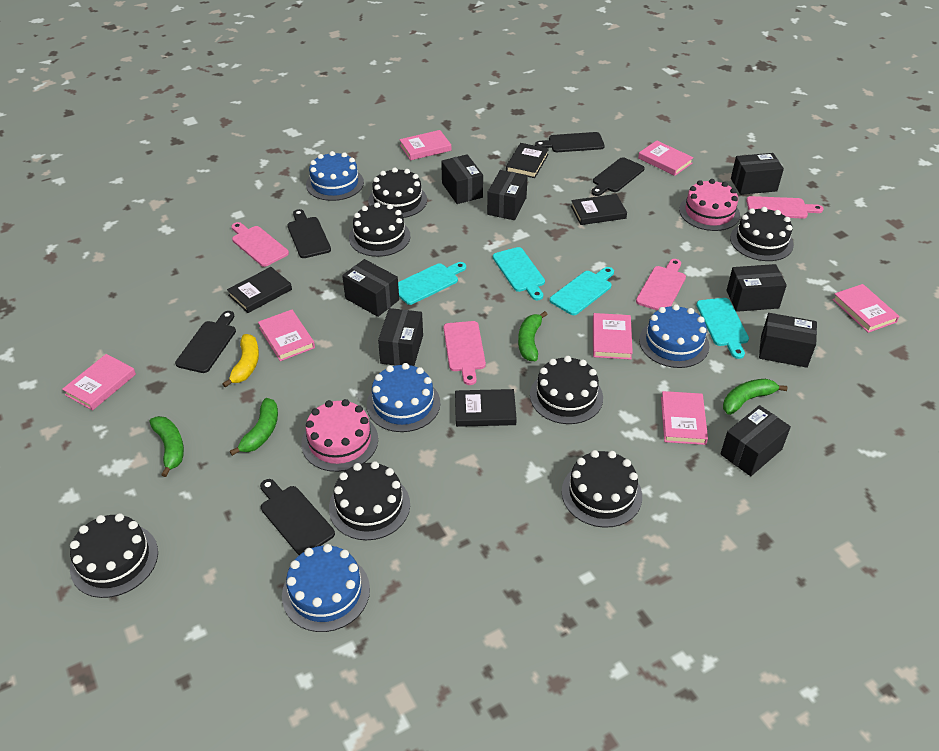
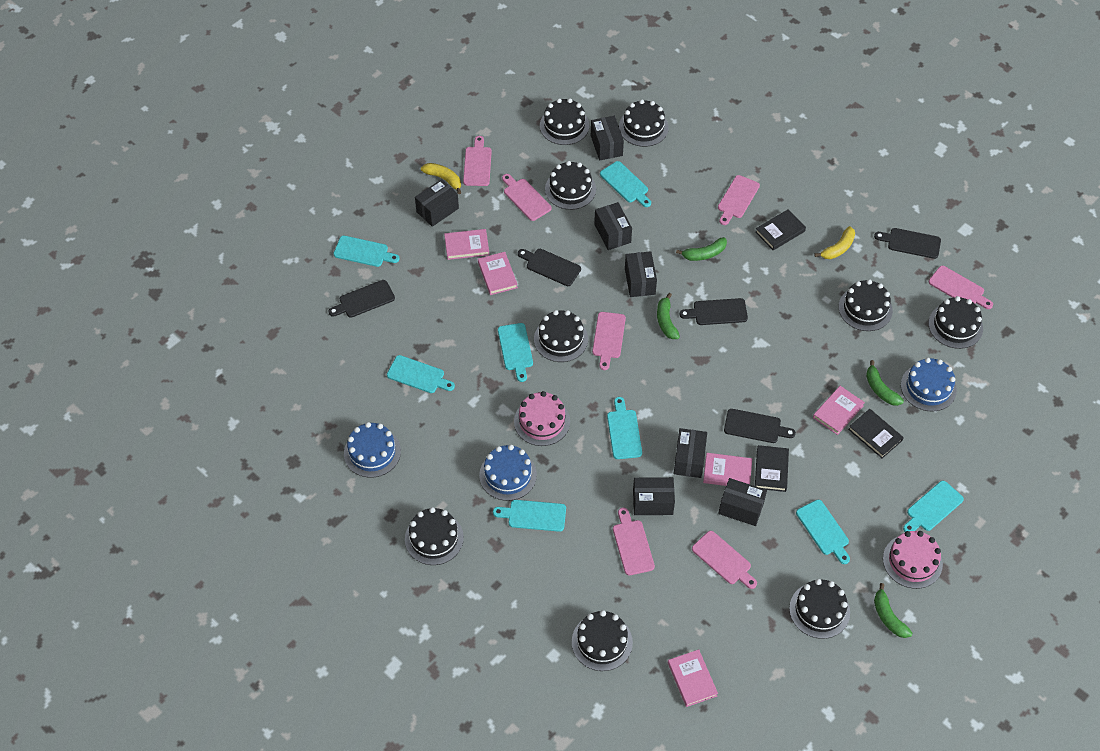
black book: [227,267,292,313] [455,389,517,427] [506,143,549,178] [571,194,627,225] = 4 -> [755,209,806,250] [755,445,789,492] [848,409,904,459] = 3
black box: [342,259,399,317] [378,308,423,366] [441,154,483,204] [487,170,528,220] [720,405,791,476] [726,264,787,312] [731,153,784,195] [759,313,817,368] = 8 -> [415,179,459,227] [591,116,624,160] [594,202,632,250] [625,251,657,297] [633,477,675,515] [674,428,707,478] [718,478,767,526] = 7
black cake: [70,513,158,598] [329,461,410,540] [349,202,410,257] [368,167,427,218] [530,356,603,424] [562,450,642,528] [730,207,794,261] = 7 -> [405,507,464,565] [534,310,588,362] [540,98,589,145] [545,161,596,210] [572,610,633,671] [619,99,669,147] [789,579,850,639] [839,279,893,331] [928,296,983,349] = 9
blue cake: [282,544,370,632] [306,151,364,201] [367,363,440,432] [639,304,709,368] = 4 -> [344,422,401,478] [479,445,537,501] [901,358,957,411] = 3
pink book: [62,354,136,411] [258,310,315,361] [399,130,451,160] [593,313,633,360] [638,141,694,176] [661,391,708,445] [832,284,900,333] = 7 -> [444,229,489,260] [478,252,518,295] [668,649,718,707] [703,453,752,486] [813,386,865,435] = 5
pink cutting board: [231,222,289,267] [444,321,486,385] [636,259,686,310] [746,196,823,218] = 4 -> [463,136,492,186] [502,174,552,221] [592,312,626,370] [613,508,655,575] [692,531,757,589] [718,175,760,225] [929,266,993,309] = 7
turquoise cutting board: [398,262,466,305] [493,247,545,300] [550,267,614,315] [696,298,749,359] = 4 -> [333,236,400,267] [387,355,455,393] [493,500,566,532] [498,323,533,382] [600,161,651,207] [607,397,642,459] [796,500,850,564] [903,481,964,532] = 8
yellow banana: [222,334,259,388] = 1 -> [421,163,461,194] [814,226,855,259] = 2

